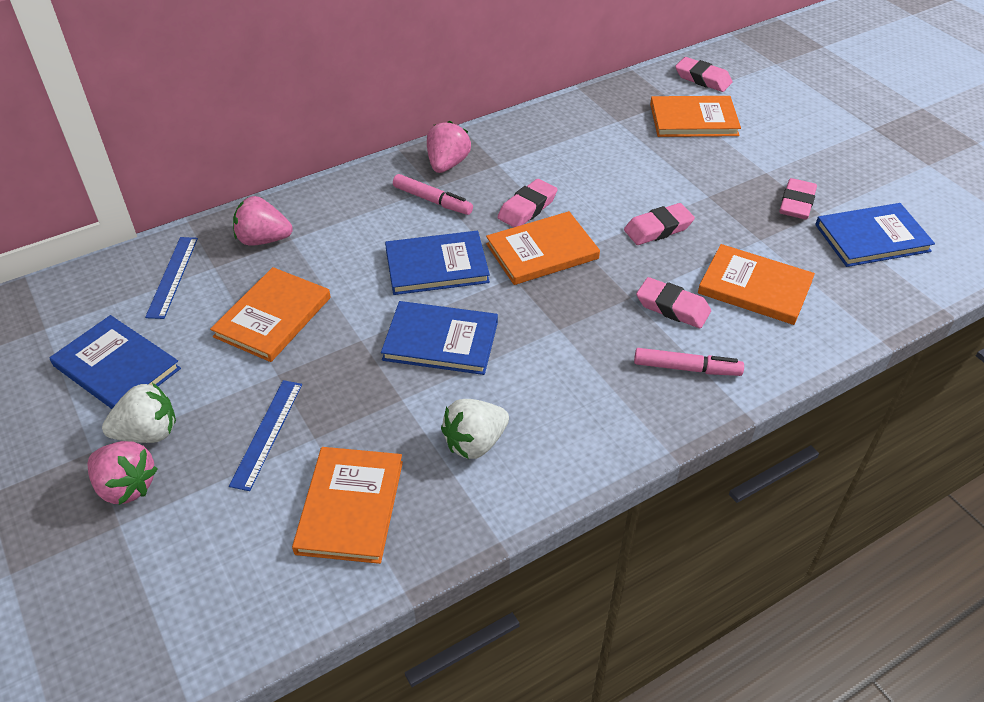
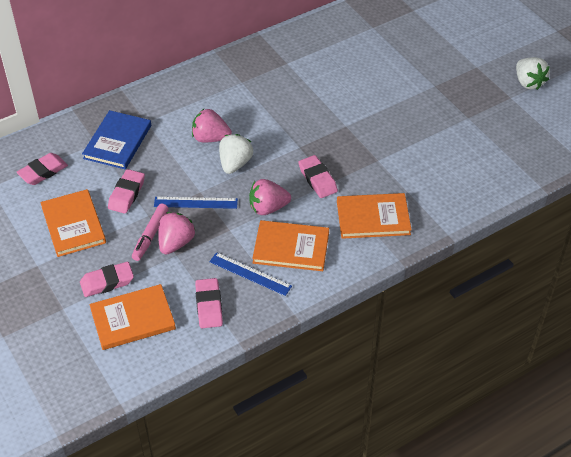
blue book: [50,315,181,409] [381,301,498,375] [385,231,490,295] [815,203,935,267] = 4 -> [82,110,151,169] = 1
orange book: [210,267,330,362] [292,447,403,564] [486,211,600,285] [650,96,741,137] [698,244,815,325] = 5 -> [40,189,106,257] [89,284,176,350] [252,220,329,271] [337,193,412,239] = 4
pink marker: [393,174,473,215] [634,348,744,376] = 2 -> [132,203,168,261] = 1

